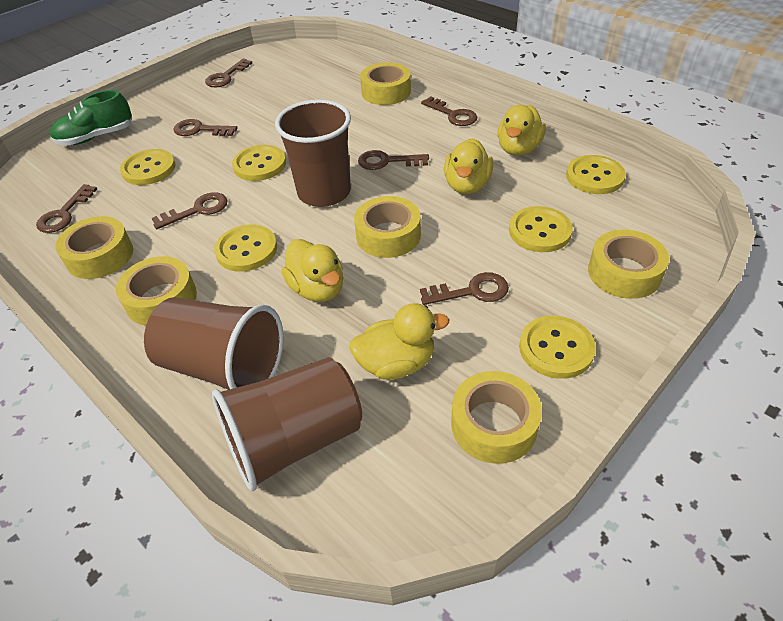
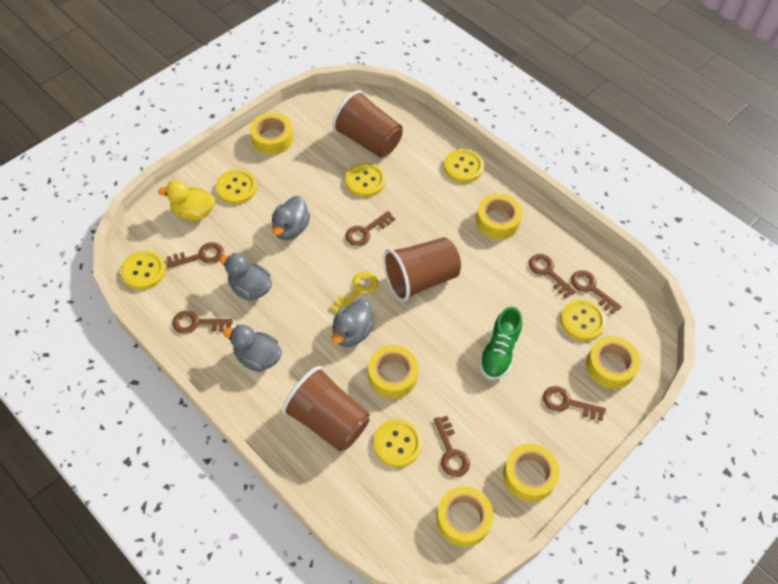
grey duck: none = 0 -> [220,253,272,300] [223,325,282,372] [272,196,310,240] [332,299,375,347] = 4
yellow duck: [282,239,343,302] [349,303,449,380] [444,138,493,194] [498,105,546,156] = 4 -> [158,180,215,221] = 1
yellow key: none = 0 -> [330,271,378,314] = 1

